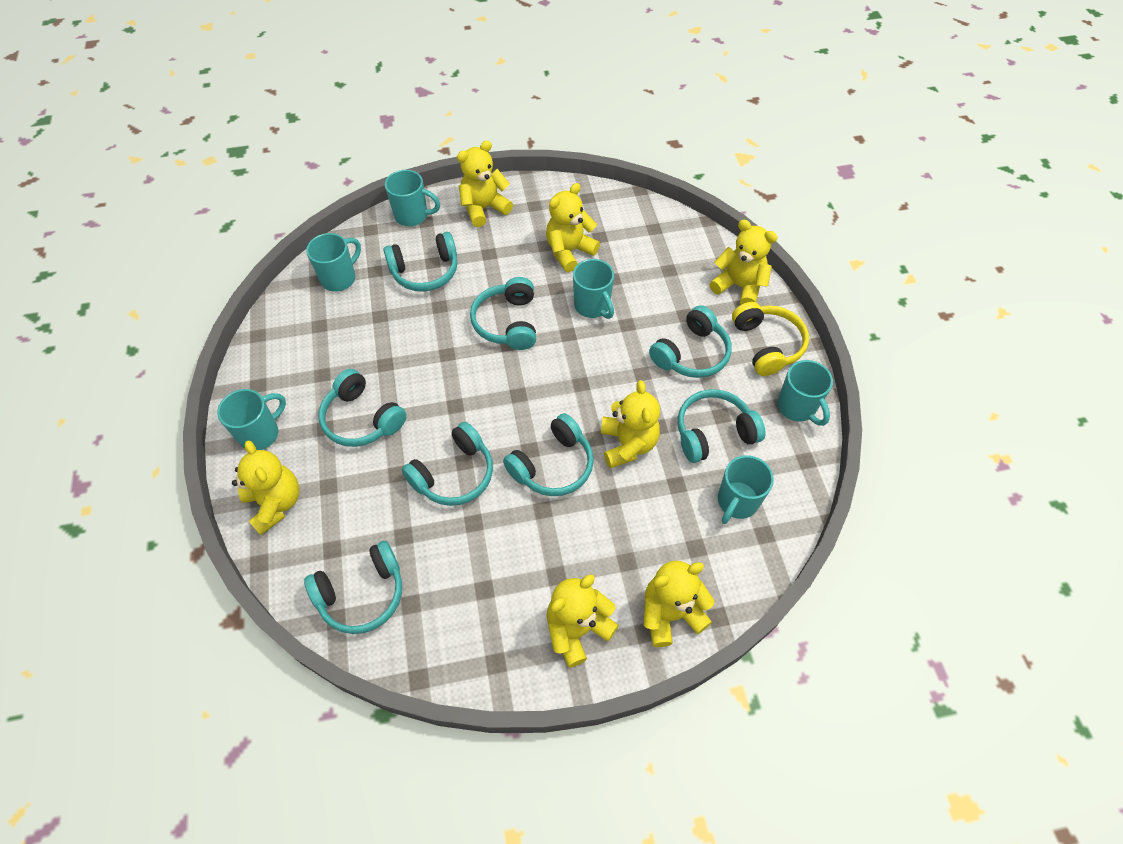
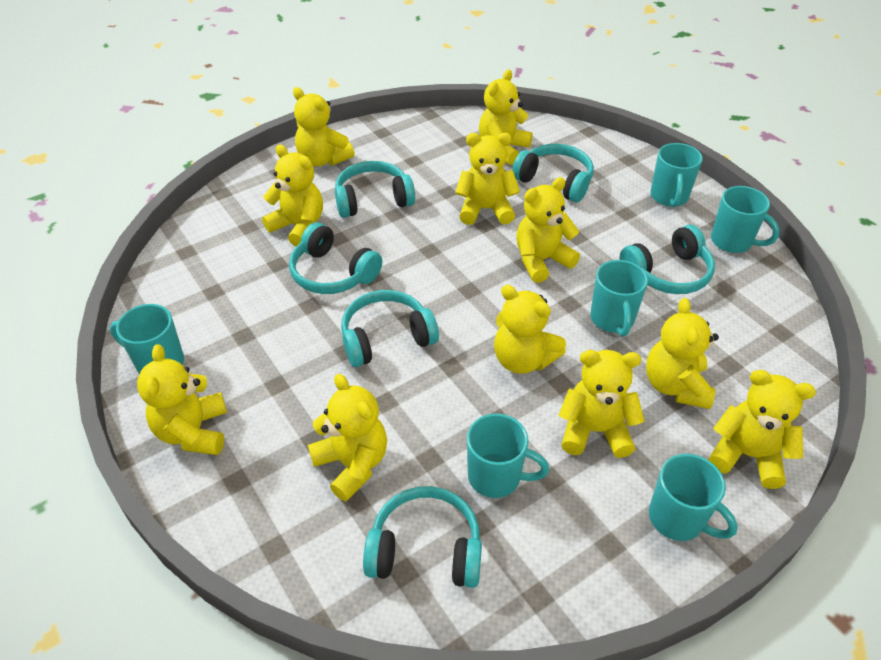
turquoise headphones: [304,541,402,634] [318,369,407,447] [383,232,457,292] [402,422,493,506] [470,277,536,350] [503,413,594,496] [649,305,732,378] [678,389,766,463] = 8 -> [289,222,382,294] [335,161,415,218] [341,290,439,367] [363,486,482,588] [512,144,594,202] [620,225,715,294] = 6
yellow headphones: [732,302,809,376] = 1 -> none = 0
yellow teddy bear: [232,440,300,535] [457,140,513,227] [546,183,600,272] [547,575,619,668] [601,380,660,469] [644,561,715,647] [709,220,778,305] = 7 -> [137,344,227,455] [262,144,323,247] [293,87,355,166] [308,374,387,502] [455,133,520,225] [479,70,533,165] [494,285,566,374] [516,177,580,283] [558,350,645,458] [646,298,719,409] [709,370,816,489] = 11

